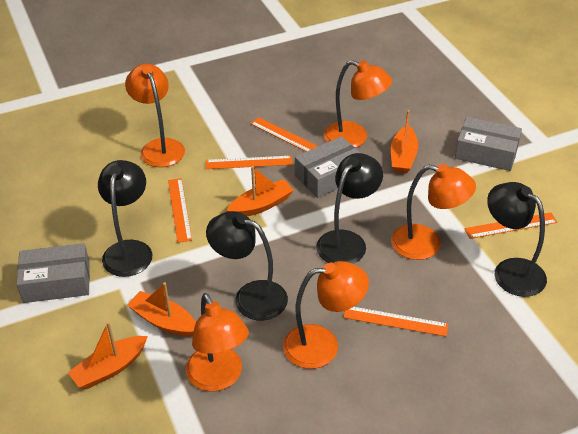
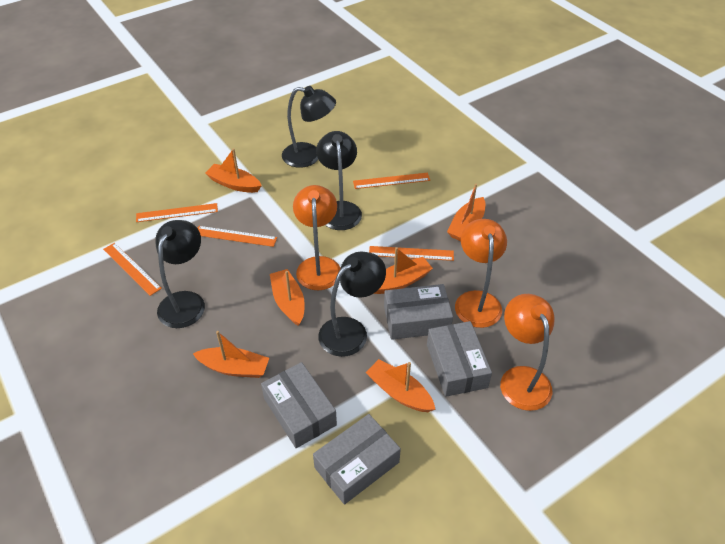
grey box: [16,243,90,303] [295,136,360,198] [455,117,522,171] = 3 -> [261,362,337,448] [313,414,401,505] [384,284,453,340] [427,321,492,397] = 4
orange boat: [68,322,148,389] [127,282,196,337] [226,166,294,216] [391,110,418,173] = 4 -> [193,331,269,378] [205,148,262,193] [270,269,305,326] [366,359,436,412] [374,247,433,294] [447,184,486,241] = 6
orange lamp: [125,64,185,167] [186,293,249,392] [283,261,369,369] [324,60,392,148] [391,164,476,260] = 5 -> [293,185,340,290] [455,219,507,328] [500,294,554,411] = 3

